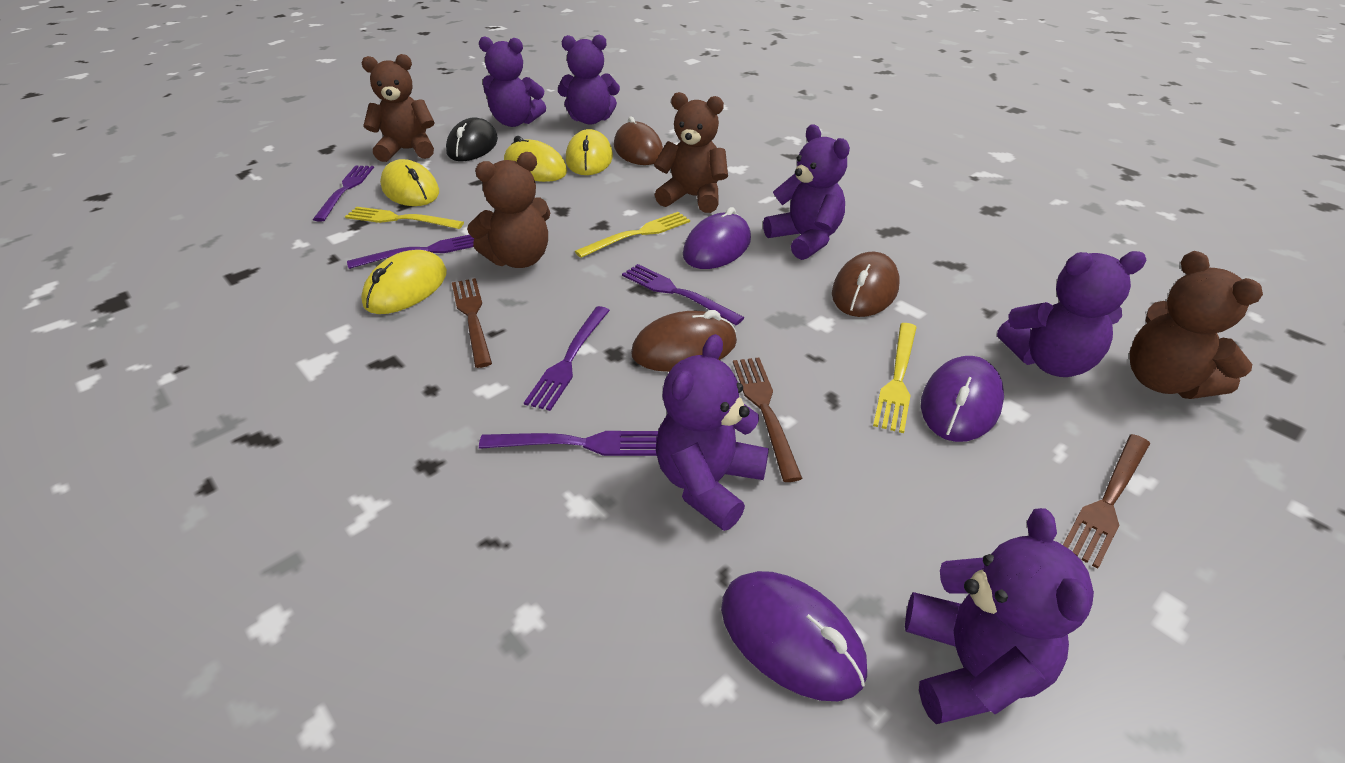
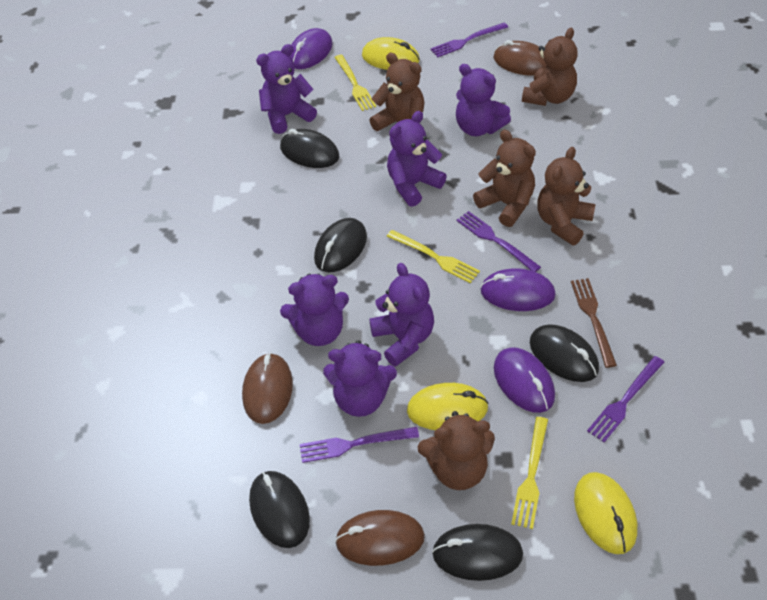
black mouse: [446,117,498,161] = 1 -> [249,471,310,548] [280,129,339,168] [314,218,367,272] [432,524,523,581] [530,324,599,382] = 5
brown fork: [452,278,492,368] [733,358,803,482] [1063,434,1150,569] = 3 -> [571,278,617,368] = 1
brown teddy bear: [362,54,435,162] [467,152,550,268] [654,92,728,213] [1130,251,1263,399] = 4 -> [369,53,425,131] [418,411,495,490] [473,130,536,227] [522,28,578,106] [537,147,596,245] = 5
purple fork: [313,166,374,222] [347,235,474,269] [479,431,658,456] [524,306,610,411] [622,264,744,325] = 5 -> [300,427,419,463] [430,23,508,57] [457,211,541,272] [587,356,664,442] = 4
yellow mouse: [361,250,447,314] [380,159,439,206] [504,136,567,182] [566,129,613,175] = 4 -> [362,37,420,70] [407,383,489,430] [574,472,637,554] = 3

